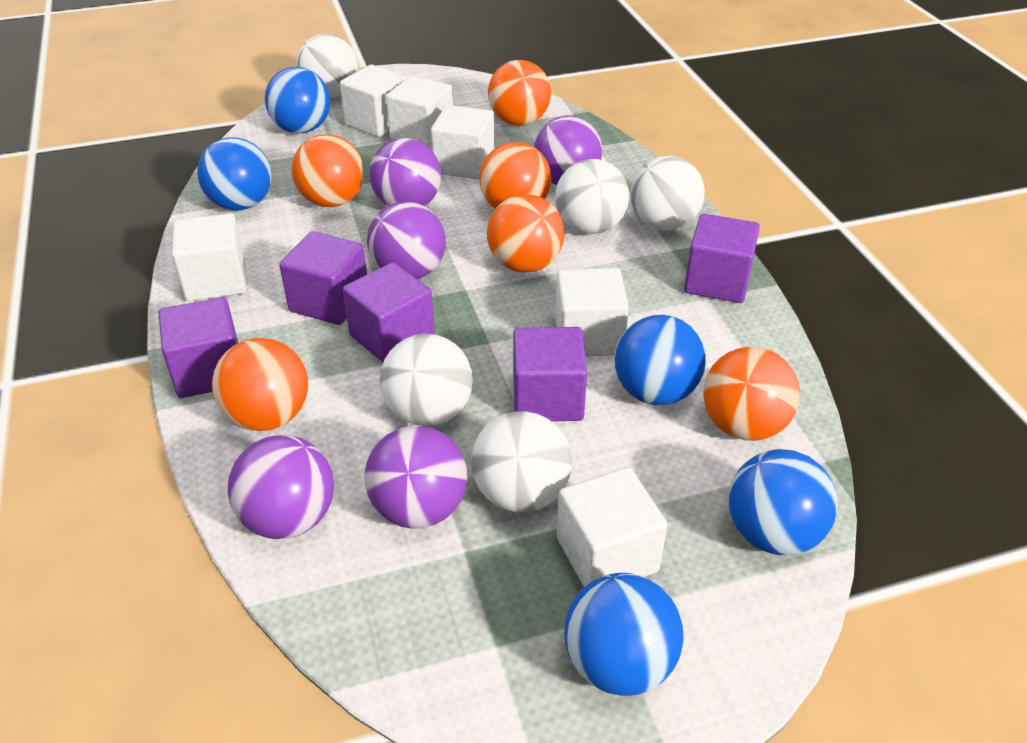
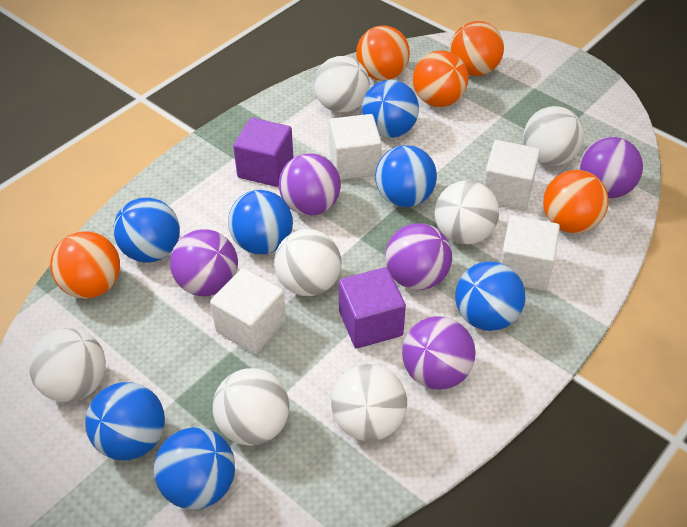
blue ball: [197,137,272,210] [265,67,330,133] [564,573,684,696] [614,315,706,405] [729,449,838,555] = 5 -> [85,382,165,461] [113,198,180,263] [154,427,235,509] [228,190,293,254] [362,80,419,138] [375,145,437,207] [455,262,525,331] = 7
orange ball: [212,338,308,431] [292,134,364,207] [479,142,551,209] [487,194,565,273] [488,60,551,126] [703,347,800,441] = 6 -> [50,231,120,299] [356,25,410,81] [413,50,468,107] [450,21,504,76] [543,170,609,233] = 5
purple cube: [159,297,238,398] [279,231,367,325] [343,262,435,363] [513,327,587,421] [684,214,760,303] = 5 -> [233,118,294,187] [339,267,406,349] = 2
white ball: [297,34,358,97] [380,334,473,426] [471,411,572,512] [555,159,629,234] [630,156,705,231] = 5 -> [29,328,106,402] [213,368,289,446] [274,229,341,296] [314,56,370,113] [331,364,407,441] [435,180,499,244] [524,106,584,166] = 7
white cube: [172,213,246,301] [340,64,407,137] [386,76,453,149] [431,105,494,179] [555,268,629,356] [557,467,667,587] = 6 -> [210,268,286,354] [329,114,382,180] [483,140,540,211] [500,215,560,291] = 4

